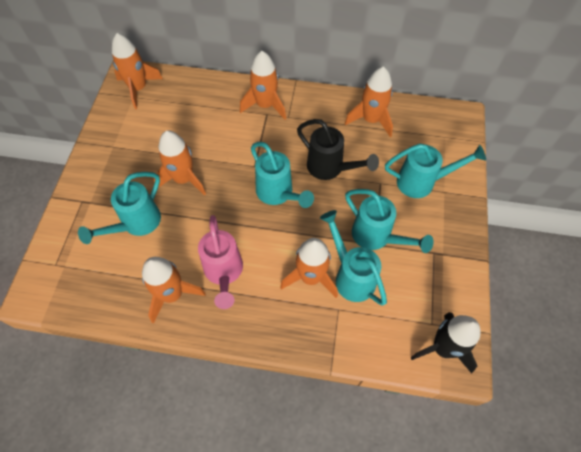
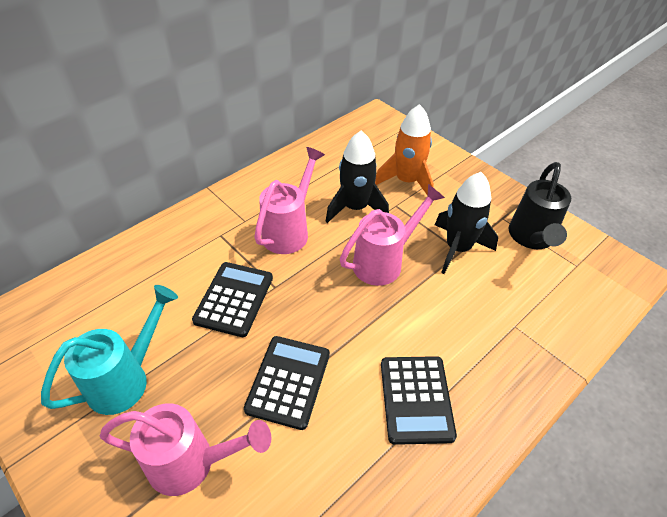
black calculator: none = 0 -> [192,262,273,337] [244,336,330,430] [381,356,457,445] = 3
black rocket: [411,312,481,374] = 1 -> [326,131,389,223] [435,172,498,274] = 2
orange rocket: [112,33,163,109] [142,257,206,323] [153,130,206,196] [240,51,286,120] [280,238,338,298] [345,66,393,137] = 6 -> [375,104,434,196] = 1
pink watering can: [198,215,243,309] = 1 -> [100,403,271,496] [254,147,325,254] [340,184,445,286] = 3
turquoise watering can: [78,172,161,244] [251,142,314,208] [320,210,387,306] [345,189,434,253] [385,144,486,198] = 5 -> [41,285,178,415] = 1

